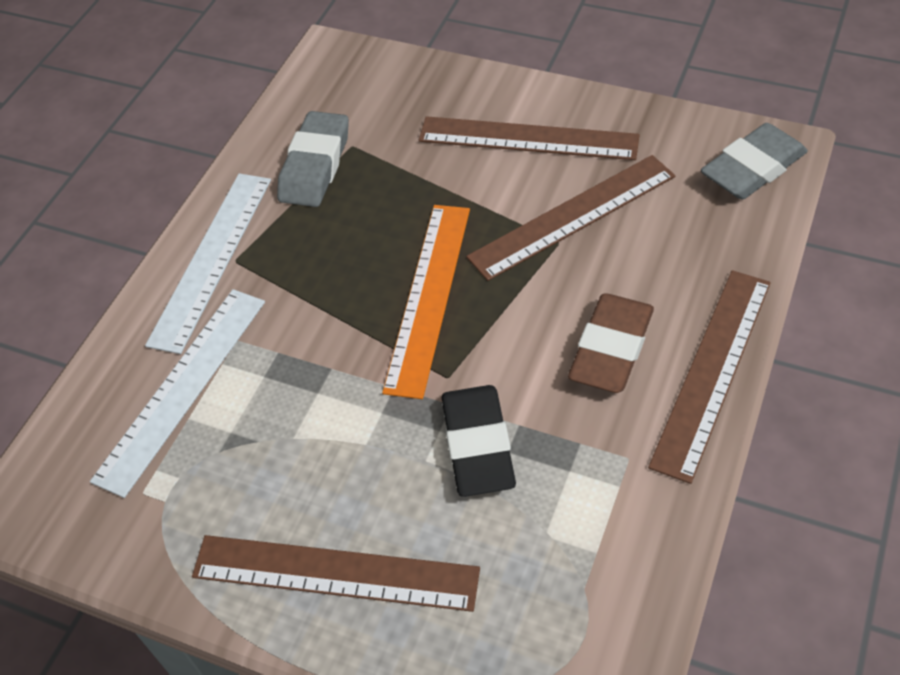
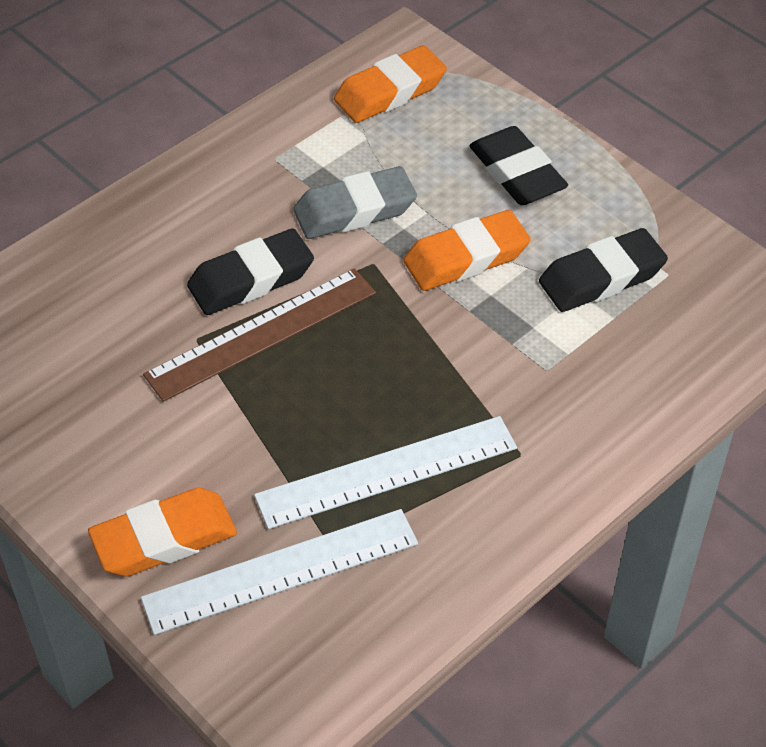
black eraser: [442,385,516,497] = 1 -> [187,228,314,315] [469,126,568,205] [539,228,668,312] = 3
brown eraser: [568,293,654,393] = 1 -> none = 0
brown ruler: [192,535,480,612] [419,116,640,160] [466,155,675,281] [648,270,771,484] = 4 -> [143,268,376,402] = 1
grey eraser: [277,111,349,207] [701,123,808,199] = 2 -> [293,166,417,239] = 1
orange eraser: none = 0 -> [88,488,237,576] [334,45,447,123] [403,210,531,291] = 3
orange ruler: [382,205,470,399] = 1 -> none = 0

